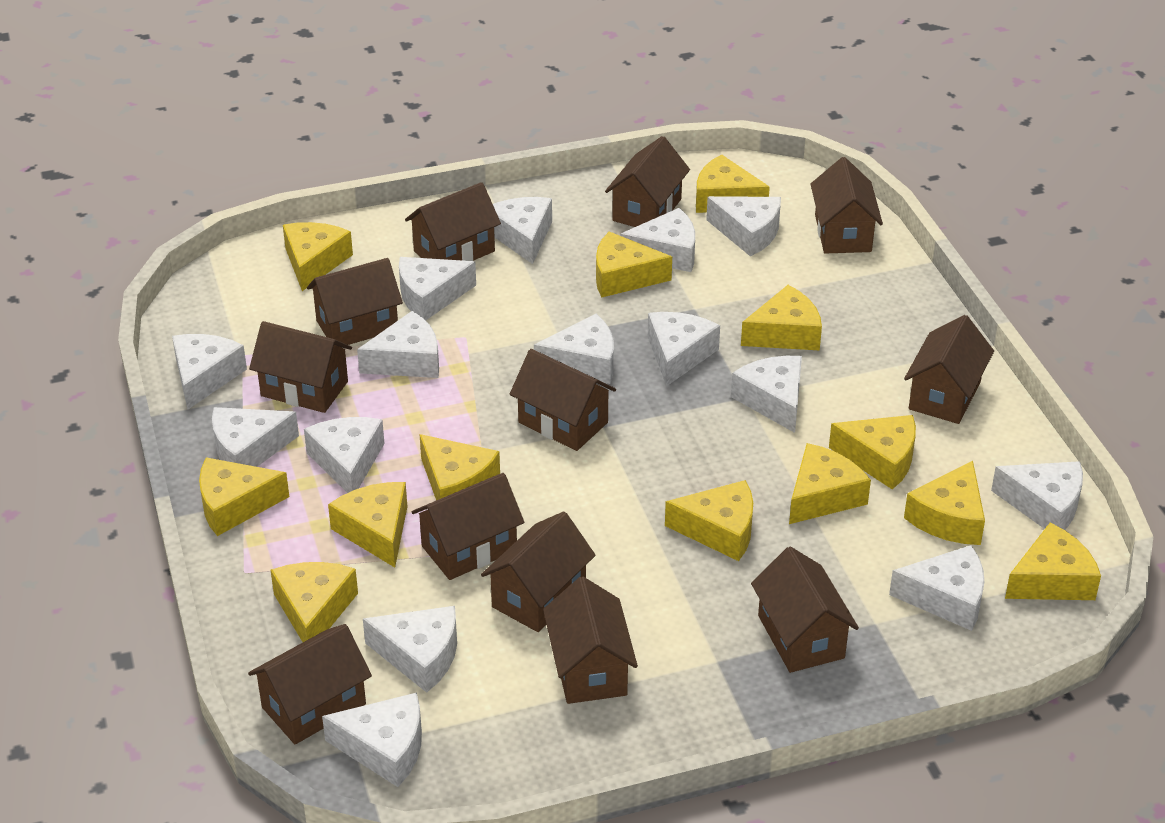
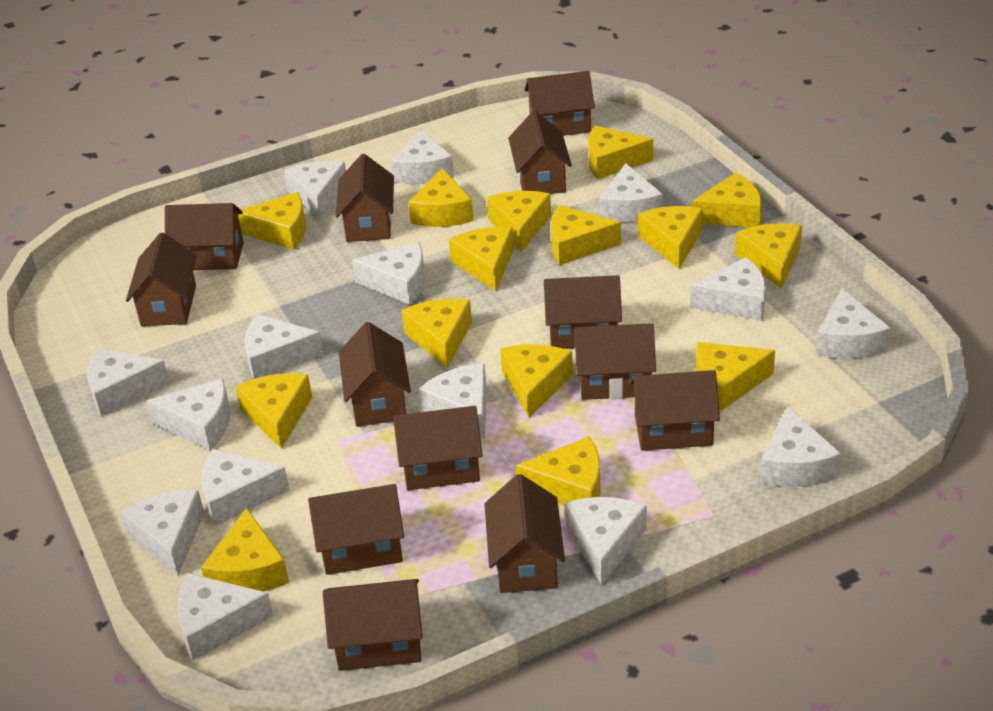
brown house: [248,624,372,744] [249,321,352,413] [307,258,403,345] [405,182,501,261] [412,473,524,580] [481,511,596,632] [510,349,616,451] [543,577,638,704] [605,136,690,227] [751,547,859,673] [811,157,883,254] [904,315,994,424] = 12 -> [126,233,197,326] [165,203,244,270] [308,484,404,575] [323,579,422,671] [336,154,394,242] [339,322,411,427] [393,406,483,490] [484,474,565,593] [508,111,572,194] [525,71,595,136] [544,275,622,349] [574,323,656,400] [630,370,720,451] = 13
yellow cheese: [199,457,289,536] [270,562,358,642] [283,222,353,291] [328,482,408,567] [420,434,500,500] [596,231,672,297] [665,480,753,561] [696,154,770,213] [741,285,822,351] [789,443,871,524] [829,415,916,489] [904,461,985,545] [1005,523,1101,600] = 13 -> [201,507,289,592] [235,373,312,449] [238,192,306,250] [401,298,472,368] [408,168,474,227] [449,227,514,291] [487,191,551,252] [500,344,573,418] [516,436,601,505] [551,205,621,265] [588,125,653,180] [638,206,703,269] [692,172,762,227] [696,342,775,411] [735,224,802,289] = 15

